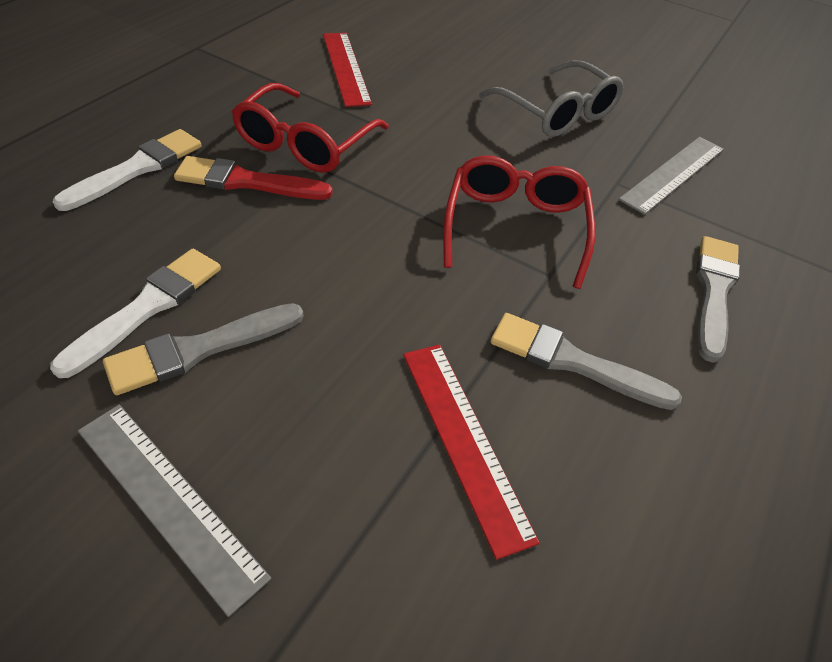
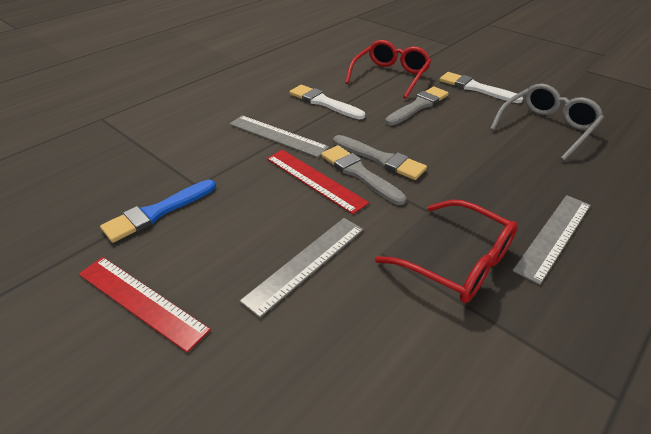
blue brush: none = 0 -> [100,180,216,243] = 1
grey ruler: [78,405,271,617] [619,137,724,215] = 2 -> [230,115,329,157] [240,218,363,318] [513,195,591,285] = 3
red brush: [174,156,333,200] = 1 -> none = 0

